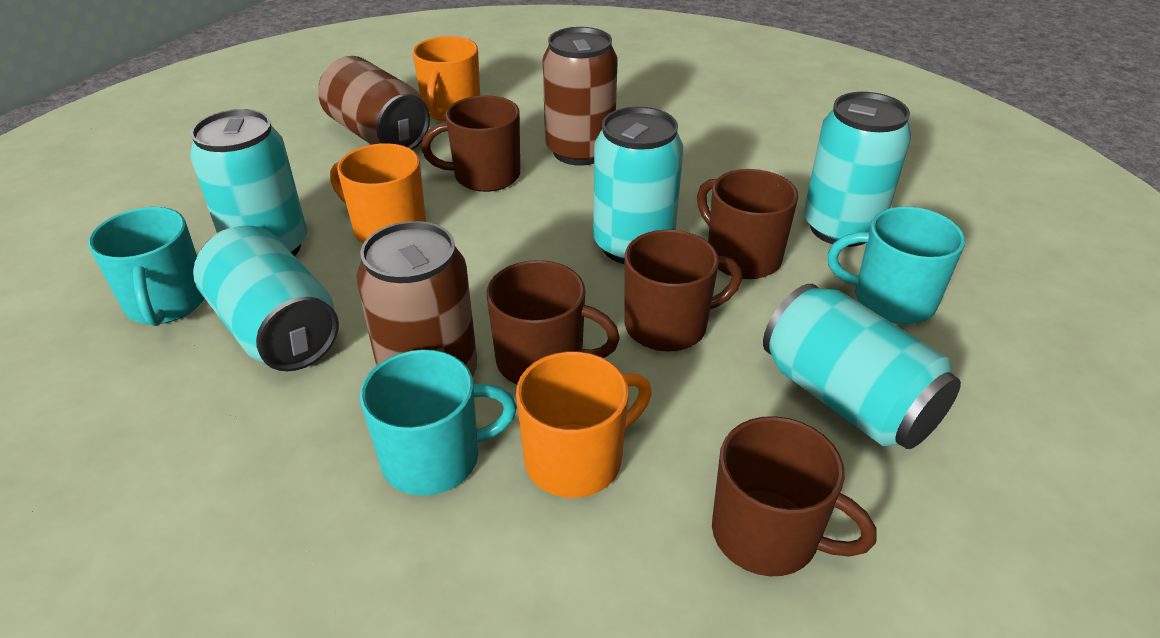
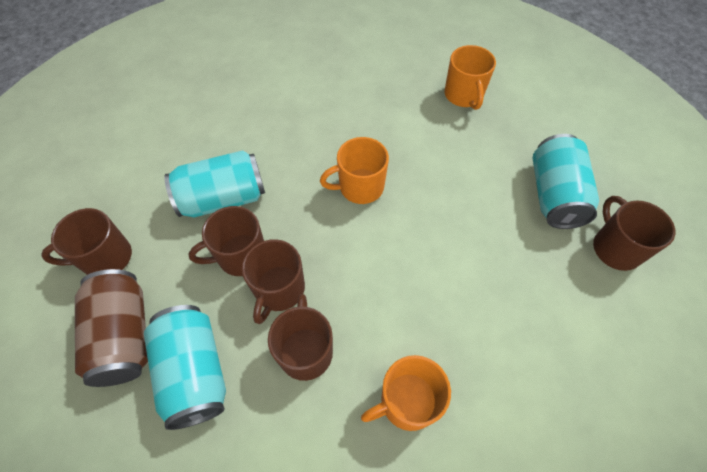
brown can: [318,56,430,150] [356,221,477,377] [543,27,618,166] = 3 -> [75,269,148,387] = 1
turquoise can: [190,109,307,256] [193,225,339,371] [593,107,683,264] [763,284,961,449] [804,92,911,247] = 5 -> [144,305,226,430] [164,150,265,218] [532,134,599,229] = 3
turquoise mug: [88,207,205,326] [360,349,517,496] [828,207,965,324] = 3 -> none = 0

